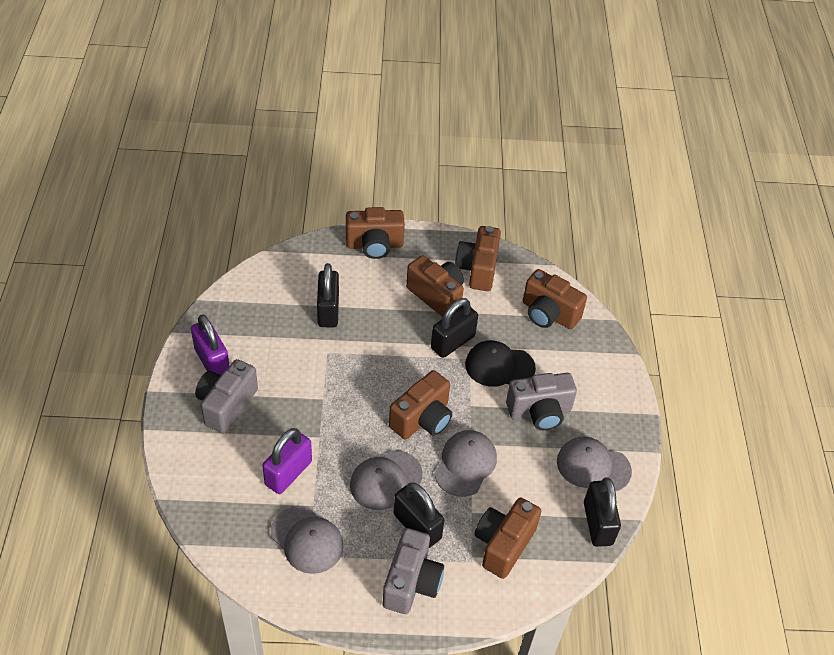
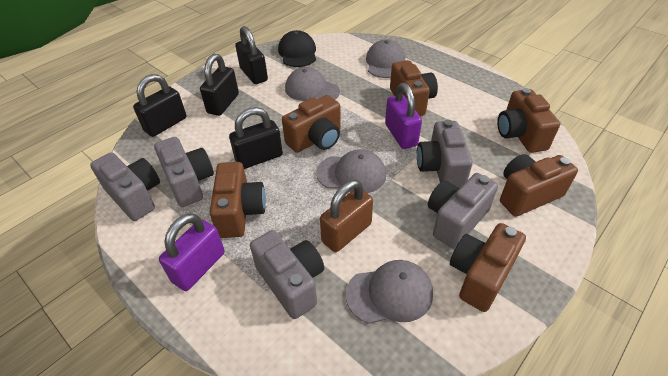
brown padlock: none = 0 -> [320,180,373,252] = 1
grey camera: [195,359,258,434] [383,528,444,614] [506,373,577,430] = 3 -> [90,153,160,221] [154,137,214,207] [250,230,324,319] [417,120,473,188] [428,173,498,249] = 5

